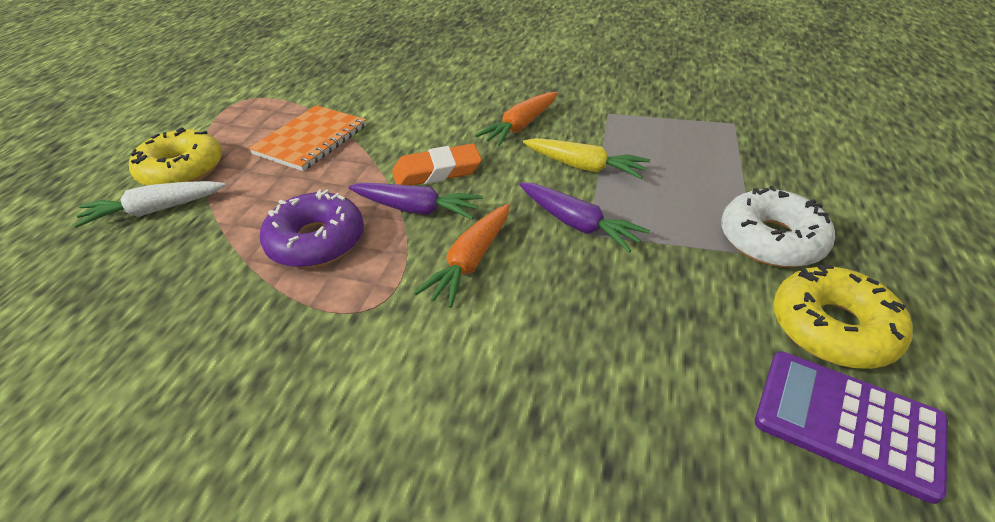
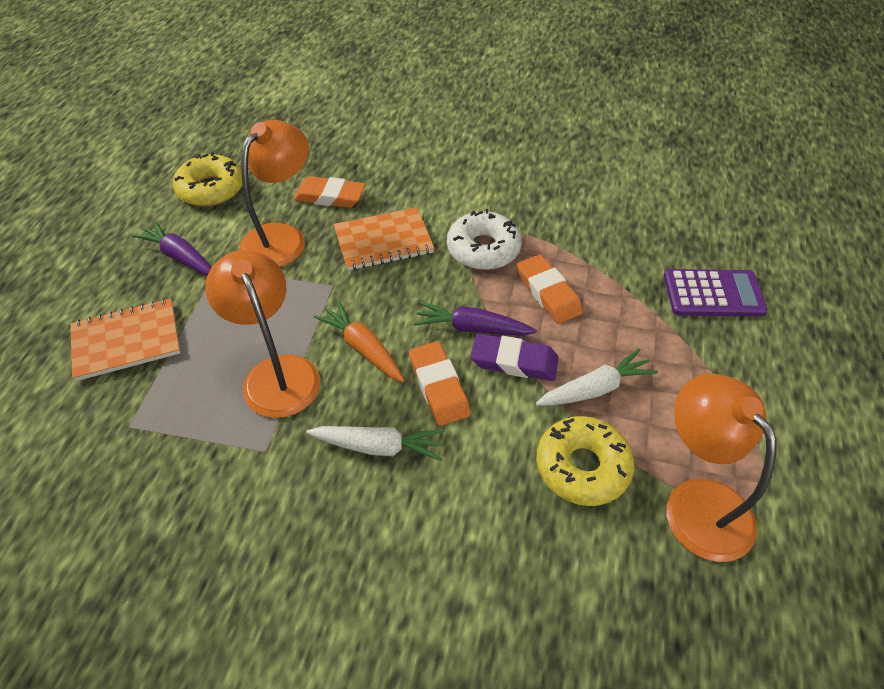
orange carrot: [414,204,510,308] [475,92,557,146] = 2 -> [314,301,405,382] = 1
orange eraser: [392,143,482,186] = 1 -> [293,176,365,208] [409,341,470,426] [517,255,583,324] = 3
orange lamp: none = 0 -> [205,250,320,418] [240,120,309,267] [666,374,777,562] = 3
orange notebook: [249,105,366,171] = 1 -> [70,298,180,381] [334,207,434,270] = 2
purple donut: [260,189,364,268] = 1 -> none = 0
purple eraser: none = 0 -> [471,333,559,381] = 1
white carrot: [74,181,226,228] = 1 -> [306,426,445,461] [536,349,658,406] = 2
yellow carrot: [523,138,650,179] = 1 -> none = 0

